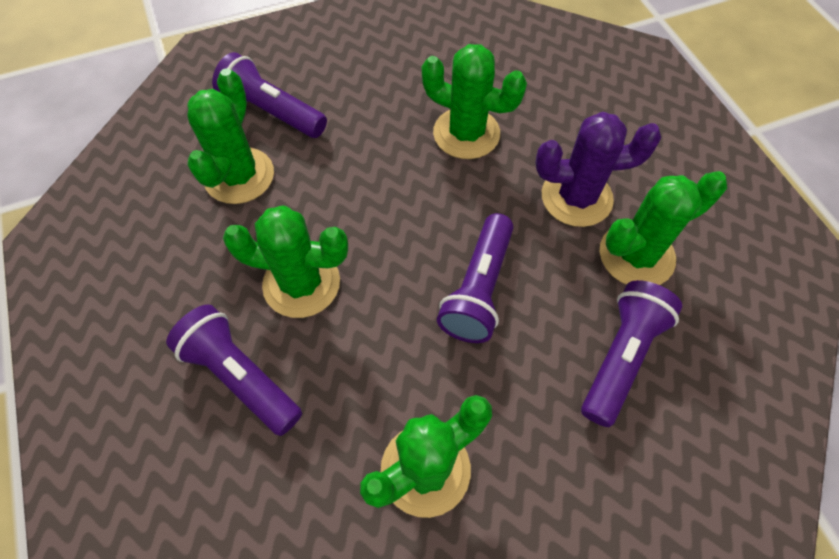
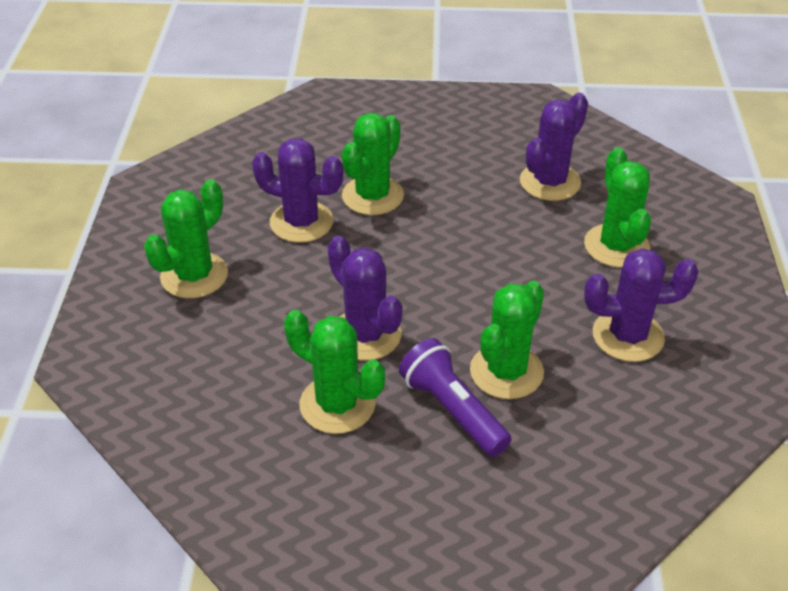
purple cactus: [535,112,661,227] = 1 -> [252,138,343,243] [328,236,402,360] [520,93,588,201] [584,248,699,362] = 4
purple flashlight: [166,304,302,436] [212,52,327,138] [437,213,513,343] [581,280,682,427] = 4 -> [399,338,511,457] = 1

